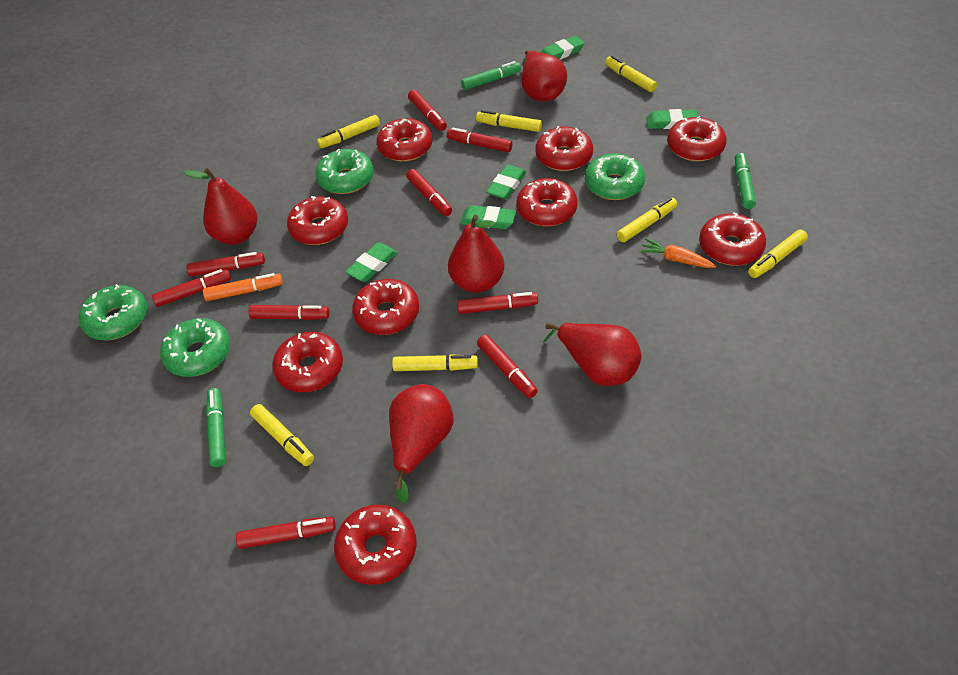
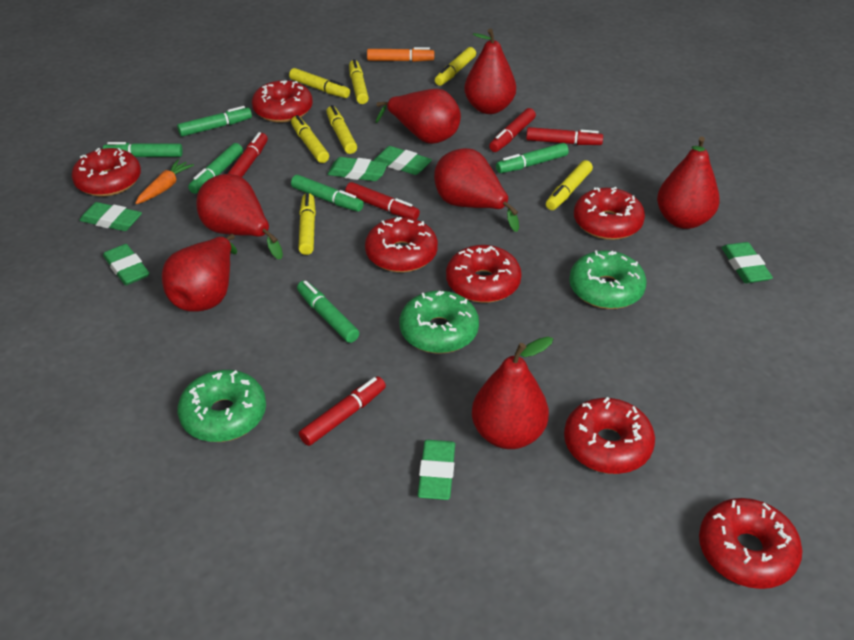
green donut: [79,284,147,341] [160,318,230,377] [315,149,374,194] [585,153,645,200] = 4 -> [177,370,266,442] [400,291,479,353] [569,251,647,309] = 3
green eraser: [345,243,398,282] [460,205,516,229] [486,165,526,199] [541,36,585,60] [646,109,698,129] = 5 -> [79,202,142,231] [103,244,150,286] [328,157,388,181] [373,146,432,175] [418,440,455,500] [722,242,773,283] = 6
green marker: [206,388,226,467] [461,61,521,90] [735,153,756,209] = 3 -> [103,142,183,157] [177,106,252,137] [188,143,243,194] [291,175,364,212] [297,281,359,343] [496,143,569,173] = 6
red donut: [272,332,343,392] [287,196,348,245] [334,504,417,585] [352,279,419,335] [376,118,433,161] [516,178,578,226] [535,126,593,171] [667,116,727,161] [699,212,766,266] = 9 -> [72,148,141,196] [252,80,313,123] [365,217,438,272] [446,245,522,303] [564,397,655,474] [574,187,645,240] [699,498,802,589] = 7
red marker: [152,269,231,307] [186,252,265,276] [236,517,336,549] [249,305,330,320] [406,169,452,216] [408,90,447,131] [447,127,512,152] [457,292,538,314] [477,335,538,398] = 9 -> [227,132,268,177] [299,376,386,446] [345,182,420,219] [489,108,536,152] [526,127,603,145] = 5
red pear: [184,168,258,245] [389,384,453,503] [448,215,505,293] [521,51,567,102] [543,323,642,386] = 5 -> [162,234,237,312] [196,174,283,259] [376,89,461,144] [434,148,519,232] [464,28,516,114] [472,337,553,449] [657,137,720,229] = 7

